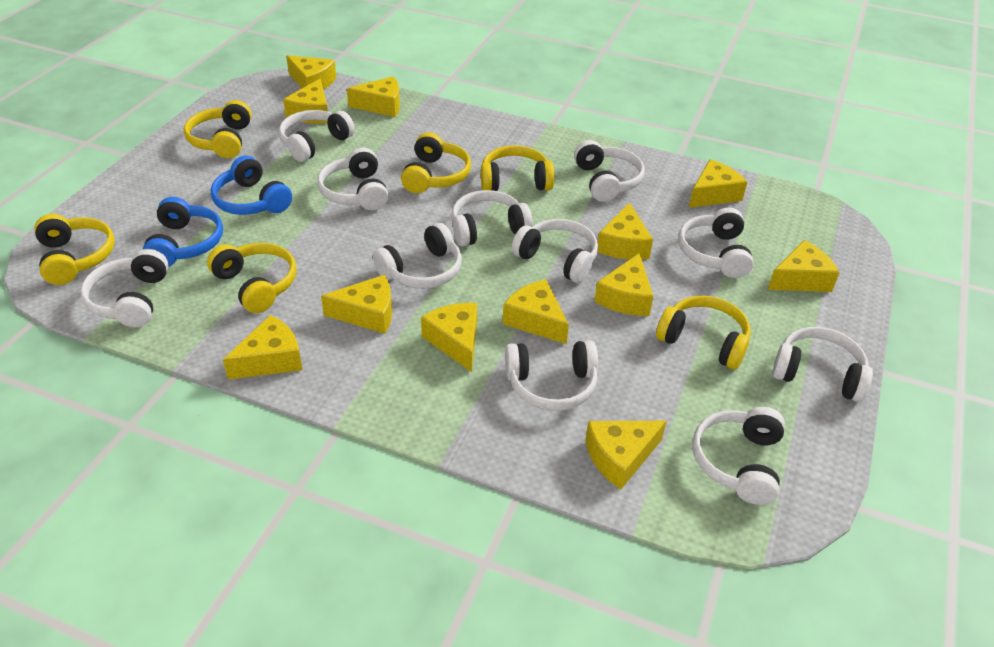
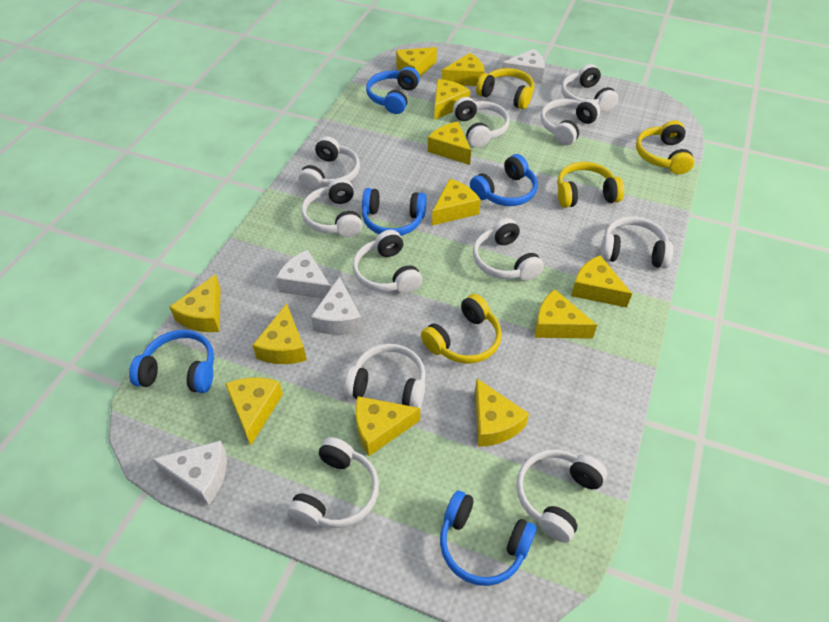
blue headphones: [143,197,223,267] [211,156,292,215] = 2 -> [129,330,214,393] [362,188,427,236] [366,67,420,114] [440,491,537,586] [470,154,538,206] = 5
white cheese: none = 0 -> [152,440,227,505] [276,250,331,299] [311,276,362,335] [501,49,545,83] = 4
yellow headphones: [34,214,115,285] [184,100,252,158] [207,243,297,313] [401,133,471,193] [481,145,554,191] [656,296,751,369] = 6 -> [421,294,502,364] [476,68,534,109] [557,162,624,208] [636,120,694,174] = 4

